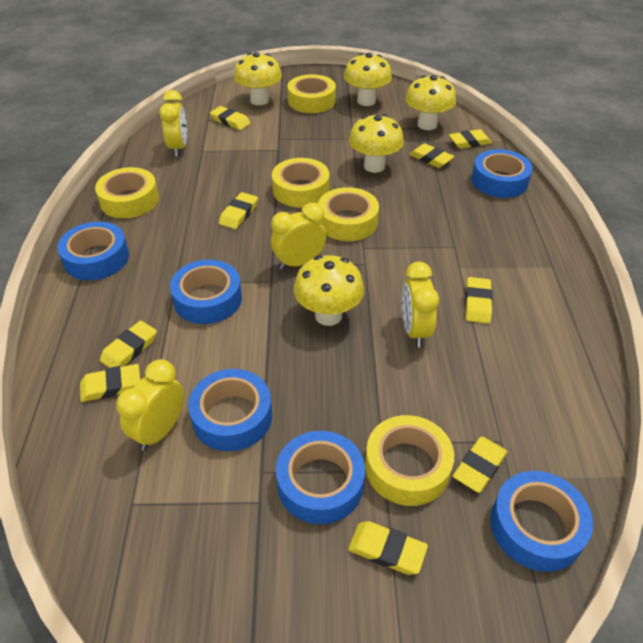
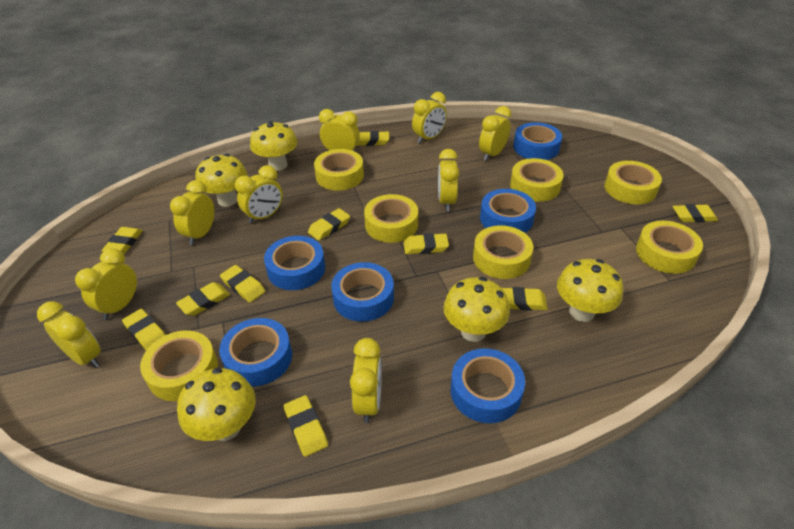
yellow clock: [116,359,184,451] [159,90,187,156] [271,203,326,270] [402,262,439,347] = 4 -> [37,301,101,368] [75,248,137,320] [170,180,214,245] [235,165,283,224] [319,109,360,152] [350,338,382,423] [412,92,447,143] [438,149,459,211] [479,106,512,161] = 9
yellow eraser: [80,364,140,402] [100,321,157,368] [210,106,250,130] [219,192,258,229] [348,521,428,575] [409,143,454,168] [449,129,492,149] [453,437,508,493] [465,277,493,324] = 9 -> [102,227,143,255] [122,309,166,350] [176,282,230,316] [220,265,265,302] [283,395,328,457] [308,208,350,241] [356,131,389,146] [404,233,449,254] [502,287,548,311] [673,204,718,223] = 10
yellow tape: [95,167,159,218] [272,158,330,208] [287,74,336,113] [318,187,379,241] [365,415,454,506] = 5 -> [140,330,218,401] [314,149,364,191] [364,194,418,243] [473,226,533,279] [510,158,564,202] [604,161,662,204] [636,221,703,274] = 7

